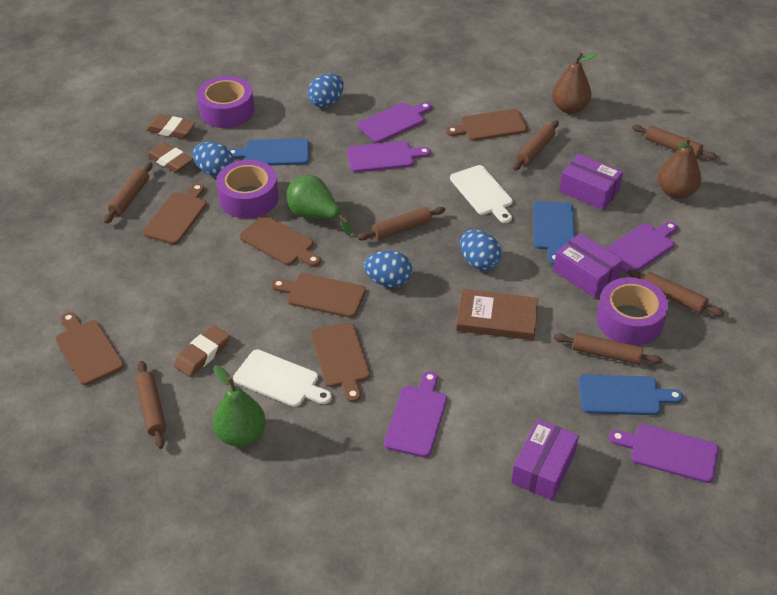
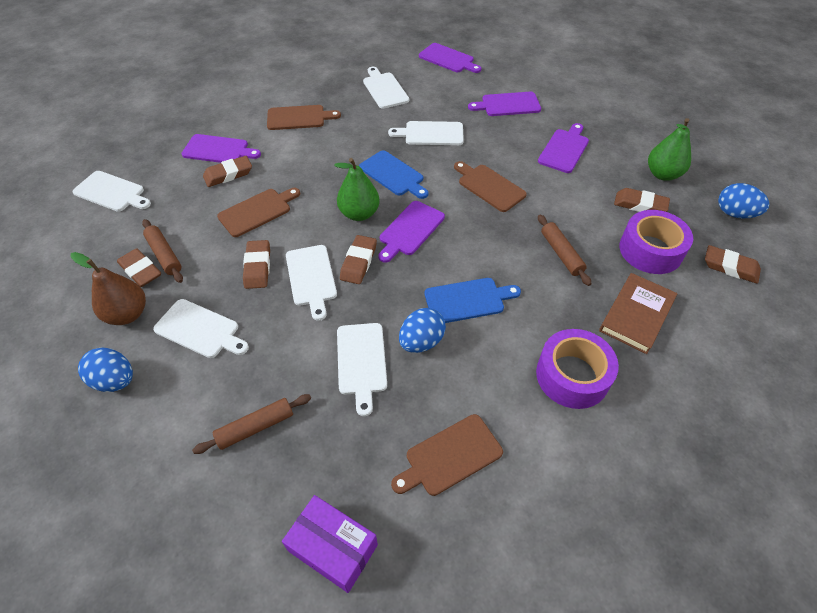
blue cutting board: [229,138,309,166] [533,201,575,265] [579,375,683,415] = 3 -> [359,150,429,199] [425,278,521,323] = 2
blue egg: [192,142,234,177] [307,73,344,108] [364,251,412,288] [460,230,502,271] = 4 -> [78,347,133,392] [399,308,446,353] [718,183,769,218] = 3
brown cutting board: [56,312,124,385] [143,183,207,244] [239,215,321,267] [271,273,366,318] [311,323,370,402] [446,109,528,141] = 6 -> [217,188,300,237] [267,105,341,130] [391,414,503,496] [454,161,527,212] = 4
brown eraser: [146,114,195,139] [147,142,193,172] [174,325,230,377] = 3 -> [117,248,161,287] [203,156,252,187] [243,240,270,289] [340,235,377,284] [614,188,670,212] [705,245,761,284] = 6
brown pear: [552,52,598,114] [658,137,701,199] = 2 -> [71,252,146,325] = 1
brown rolling pin: [104,162,152,224] [136,361,166,449] [357,207,445,241] [513,120,559,170] [554,333,662,365] [627,269,724,316] [632,125,717,160] = 7 -> [142,219,183,283] [192,394,311,454] [538,215,591,286] = 3
purple box: [511,419,579,501] [553,233,623,298] [559,154,623,210] = 3 -> [282,495,378,593] = 1
purple tape: [197,76,254,128] [216,160,279,218] [597,277,668,346] = 3 -> [536,329,619,409] [620,210,693,274] = 2
white cutting board: [233,349,332,407] [450,165,513,223] = 2 -> [72,171,151,212] [153,299,249,358] [286,245,337,321] [337,323,387,416] [363,67,409,109] [388,121,464,145] = 6

